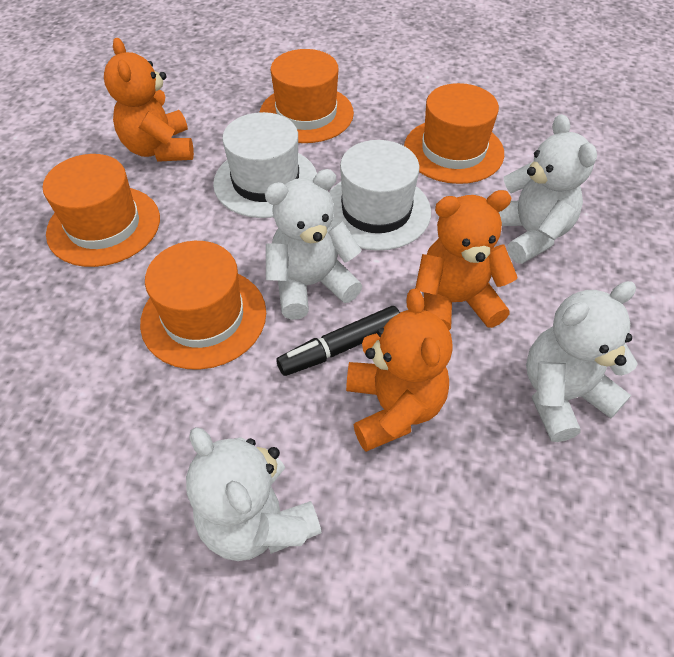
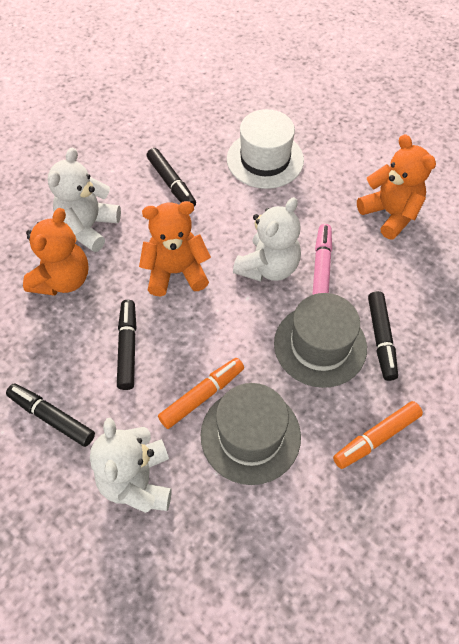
black marker: [276,306,400,376] = 1 -> [6,383,95,447] [117,300,136,390] [147,148,196,207] [368,291,398,381] = 4
grey hat: none = 0 -> [201,383,301,485] [274,293,367,388] = 2
orange hat: [43,154,160,267] [140,241,266,370] [260,49,354,143] [404,83,504,184] = 4 -> none = 0
orange marker: none = 0 -> [158,358,244,429] [333,401,423,469] = 2
pink marker: none = 0 -> [312,224,332,295] = 1
white hat: [213,112,317,218] [329,140,431,251] = 2 -> [227,109,304,189] = 1
white teddy bear: [186,427,322,561] [265,169,362,320] [499,114,597,264] [526,281,638,442] = 4 -> [48,148,121,252] [90,418,172,513] [233,197,301,281] = 3

